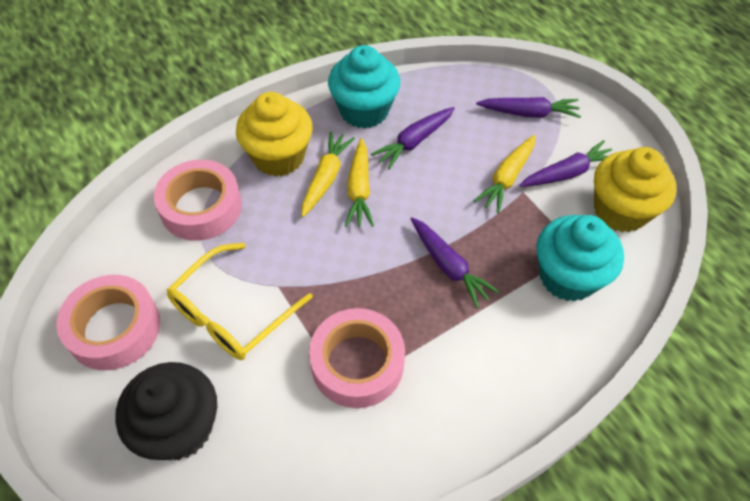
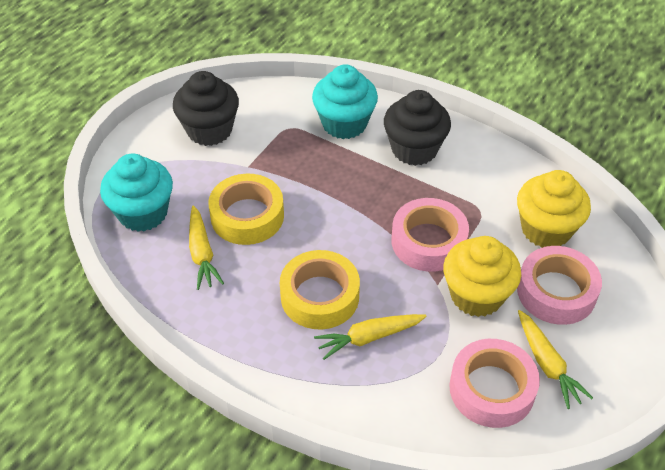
black cupcake: [115,362,217,460] = 1 -> [173,71,239,146] [384,90,451,166] = 2
purple carrot: [371,107,455,170] [411,217,500,308] [476,97,581,118] [520,140,612,187] = 4 -> none = 0
yellow glasses: [167,243,313,360] = 1 -> none = 0
yellow tape: none = 0 -> [208,174,284,245] [280,250,360,329] = 2

